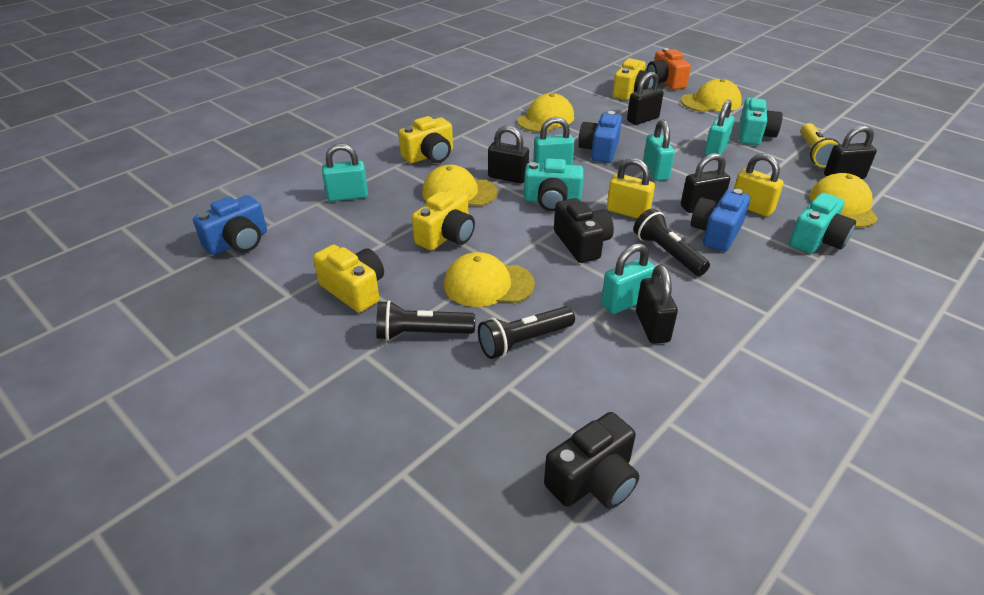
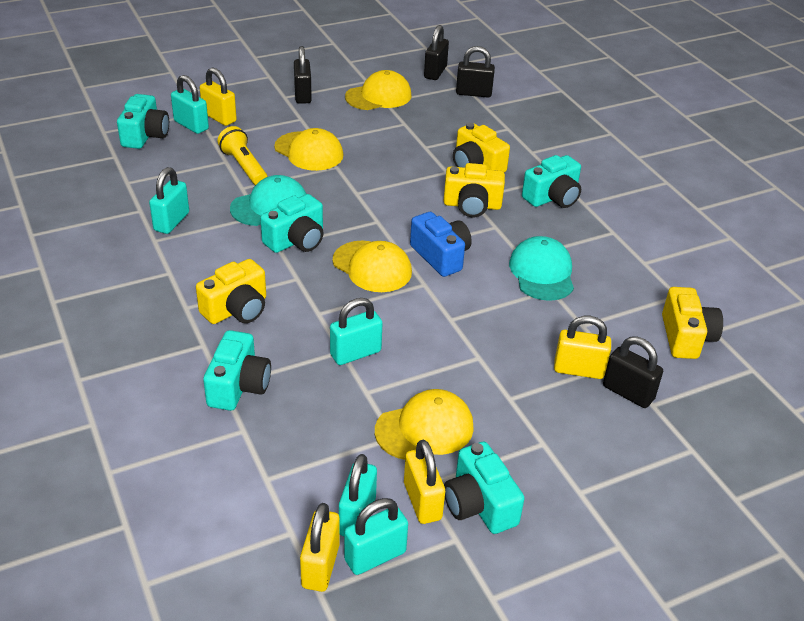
black camera: [544,412,639,509] [554,198,614,263] = 2 -> none = 0
black flashlight: [376,300,475,341] [478,306,575,359] [633,208,710,276] = 3 -> none = 0
black padlock: [488,126,529,183] [627,72,664,125] [636,265,678,344] [681,153,730,213] [824,125,877,179] = 5 -> [294,46,312,104] [424,25,449,80] [456,46,495,98] [603,336,663,408] = 4
blue camera: [193,195,267,255] [578,111,622,163] [691,189,750,252] = 3 -> [410,212,472,277] = 1
orange camera: [647,48,691,90] = 1 -> none = 0
turquoise camera: [524,158,584,212] [740,98,783,145] [789,193,856,254] = 3 -> [117,94,169,149] [203,330,271,411] [260,194,324,253] [444,442,525,534] [522,155,581,208] = 5
turquoise cap: none = 0 -> [230,175,306,226] [509,236,574,301] = 2
yellow cap: [422,165,498,206] [444,252,535,307] [517,93,574,132] [681,79,742,112] [810,173,878,228] = 5 -> [274,128,343,171] [333,241,412,292] [345,70,412,110] [375,389,474,460] = 4
yellow padlock: [607,158,655,219] [734,153,784,217] = 2 -> [200,67,237,126] [300,503,340,592] [404,440,445,524] [554,316,611,379] = 4

